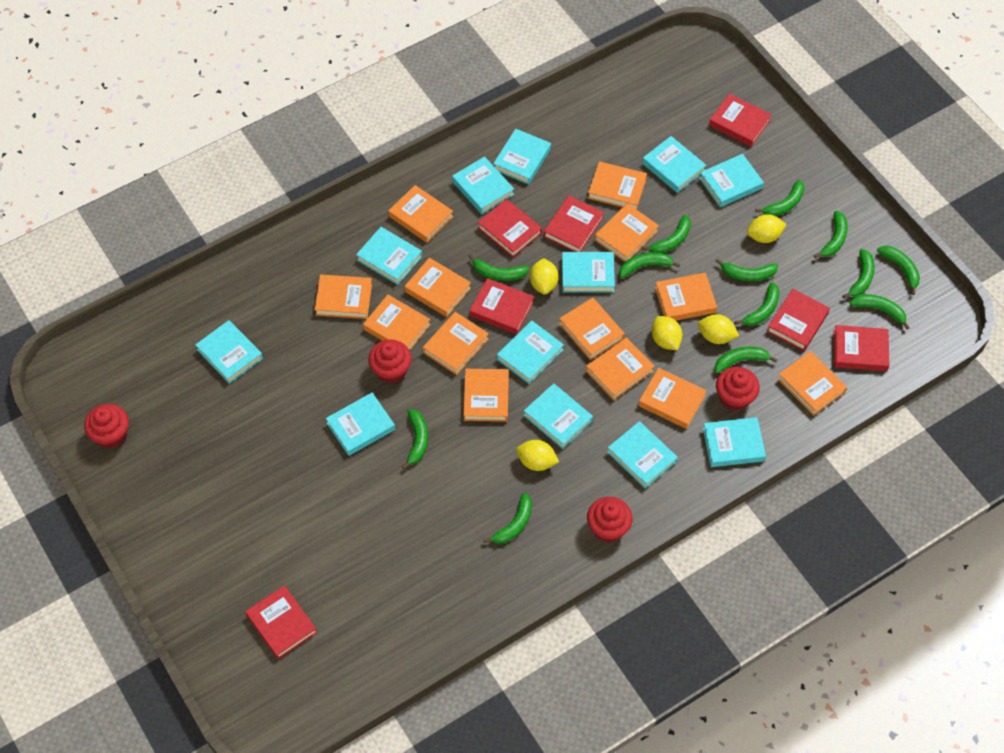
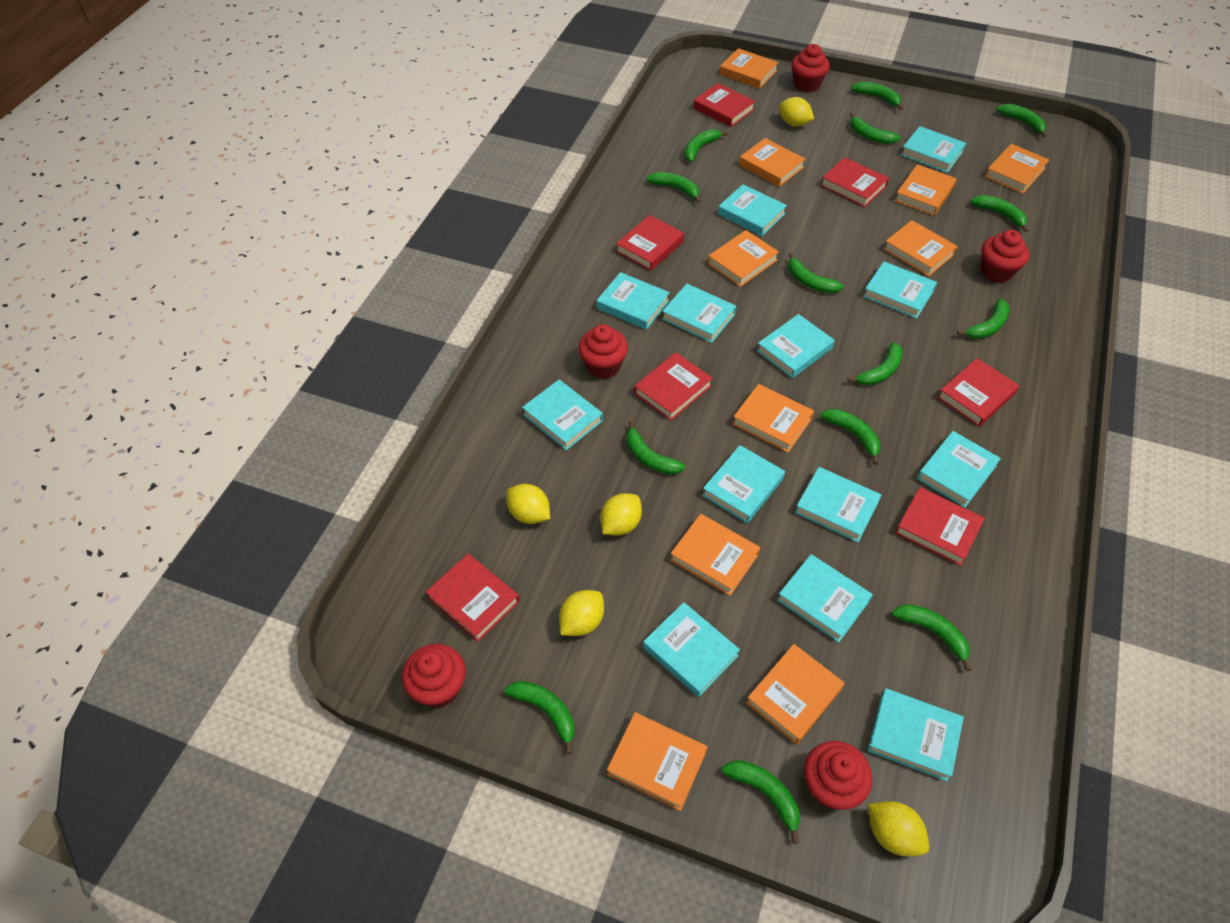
green banana: [402,410,428,469] [468,254,529,281] [483,493,532,544] [619,252,680,278] [642,215,691,253] [715,347,778,374] [716,258,778,281] [735,282,779,326] [755,180,805,216] [814,211,848,258] [842,249,875,299] [850,294,910,330] [877,246,920,295] = 13 -> [505,681,574,754] [627,421,685,475] [647,172,701,203] [685,129,728,162] [721,760,800,844] [788,252,844,293] [820,409,880,465] [847,342,903,385] [850,113,901,144] [851,82,903,110] [892,604,972,671] [957,299,1010,339] [971,195,1028,232] [996,104,1046,137] = 14
orange book: [315,275,372,319] [363,295,431,350] [389,185,453,243] [405,258,471,317] [423,312,489,375] [463,369,509,422] [559,297,625,360] [586,337,655,400] [588,161,647,209] [595,203,659,262] [638,368,707,429] [655,273,717,321] [777,351,847,416] = 13 -> [607,712,707,811] [670,514,760,596] [708,230,779,287] [719,48,778,89] [732,384,814,453] [739,138,805,187] [746,644,845,744] [883,220,958,276] [894,164,957,216] [985,144,1049,193] = 10
red cupcake: [84,404,129,449] [368,339,412,384] [587,497,633,543] [716,367,760,411] = 4 -> [402,644,466,708] [578,324,628,379] [791,44,830,92] [804,741,872,810] [981,230,1029,283] = 5
turquoise book: [195,320,263,384] [326,393,395,456] [356,227,422,285] [452,156,514,214] [493,129,551,185] [497,321,564,384] [524,383,593,449] [562,252,615,293] [607,421,678,489] [642,136,706,193] [699,154,764,207] [703,417,766,467] = 12 -> [522,380,603,450] [597,272,670,330] [643,602,740,697] [662,284,736,343] [702,445,785,523] [718,184,787,236] [757,314,835,378] [777,554,873,643] [795,467,881,542] [863,261,937,319] [867,688,964,781] [901,126,966,173] [917,431,1001,508] = 13

